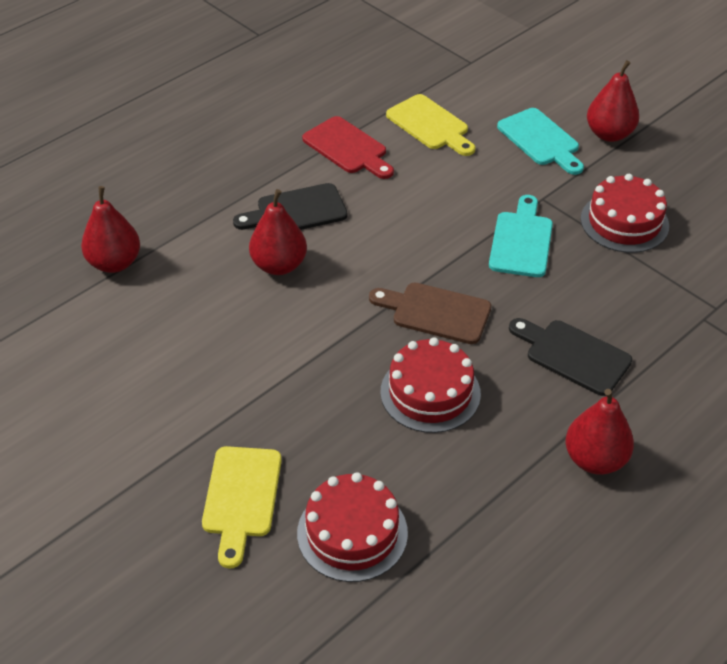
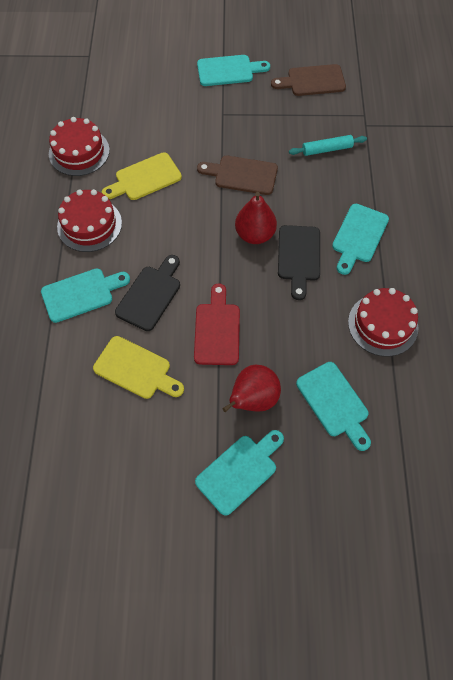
brown cutting board: [369,283,491,344] = 1 -> [197,156,278,195] [271,64,346,96] = 2
red pear: [81,186,140,273] [249,189,307,275] [565,389,634,475] [587,60,639,142] = 4 -> [223,365,281,412] [235,192,277,244] = 2
turquoise cutting board: [489,195,553,277] [497,108,584,175] = 2 -> [41,268,130,323] [195,430,284,516] [197,55,270,86] [296,362,371,451] [332,204,389,275] = 5
turquoise rolling pin: none = 0 -> [289,135,367,156] = 1

